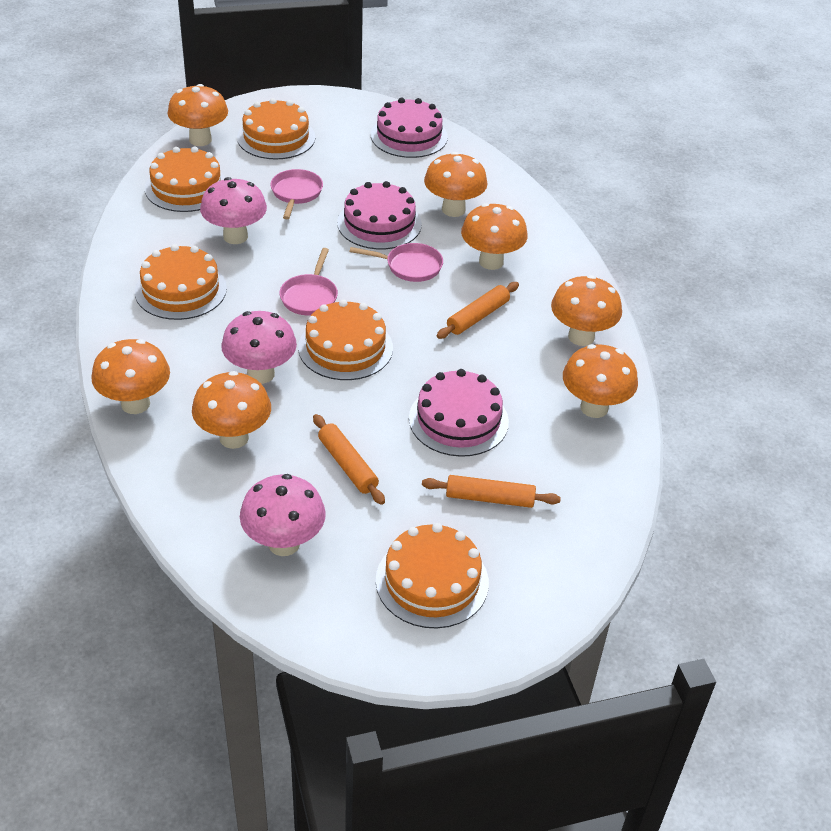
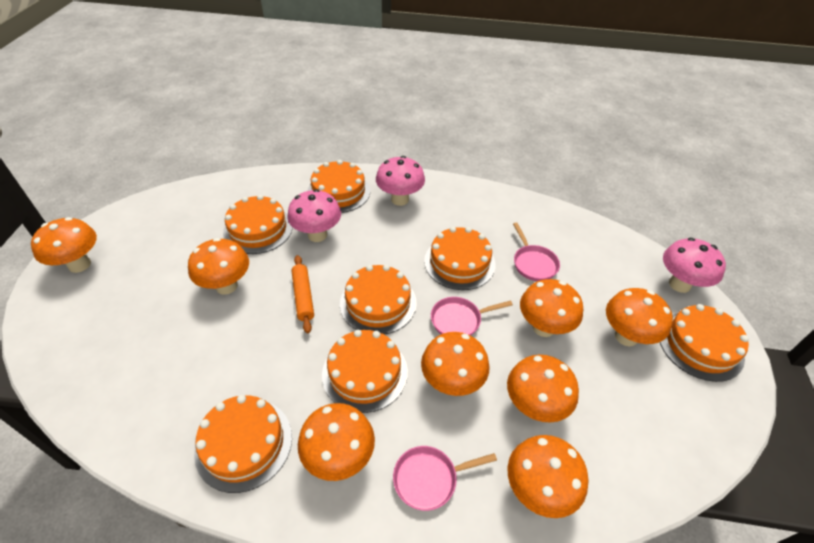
orange cake: [135,244,227,320] [145,146,226,212] [237,98,315,159] [298,299,393,380] [376,523,489,628] = 5 -> [194,395,292,493] [223,195,293,254] [308,160,370,213] [322,330,408,413] [340,265,417,335] [424,227,495,290] [660,304,749,382] = 7
orange mushroom: [91,339,170,414] [167,84,228,146] [192,371,271,449] [424,152,488,217] [461,203,528,270] [551,275,622,346] [563,344,638,418] = 7 -> [31,217,97,273] [188,238,249,295] [298,403,375,481] [421,332,490,396] [507,355,579,423] [507,435,589,518] [520,279,583,337] [606,288,673,346] = 8
orange rolling pin: [313,414,385,505] [422,475,561,508] [437,282,519,339] = 3 -> [291,255,314,334] = 1
pink cake: [337,181,422,249] [371,98,448,158] [409,369,509,457] = 3 -> none = 0

